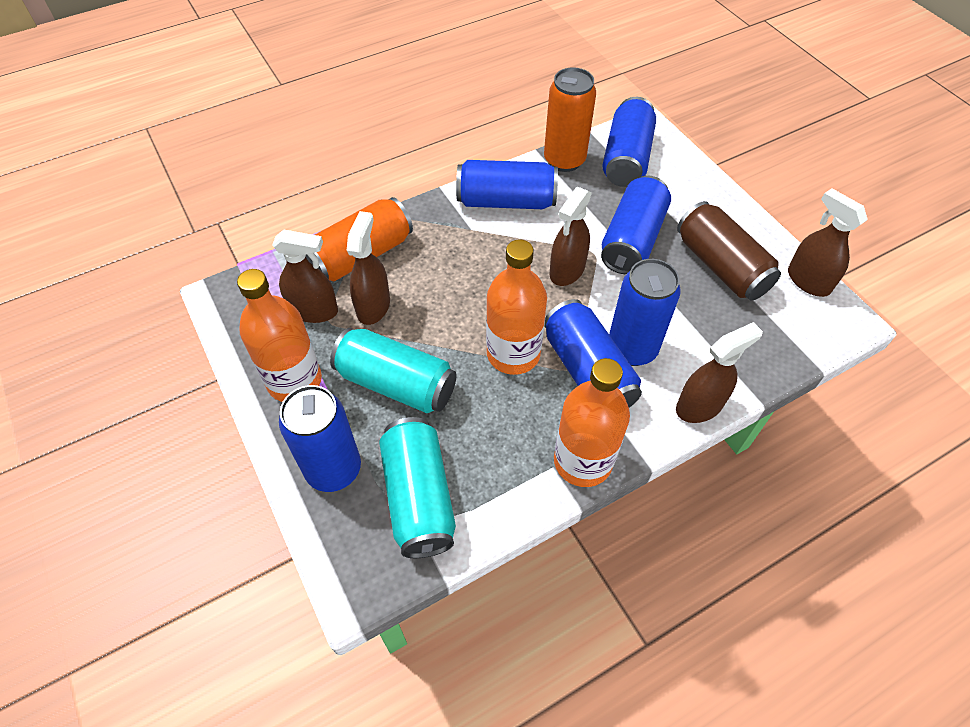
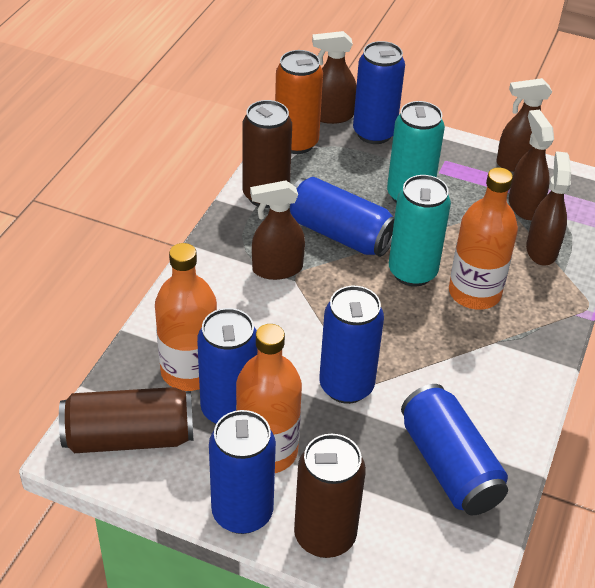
brown can: [677,201,781,301] = 1 -> [59,387,193,453] [242,100,292,208] [294,434,366,558] = 3
orange can: [306,197,413,282] [544,67,596,172] = 2 -> [275,50,323,154] = 1

